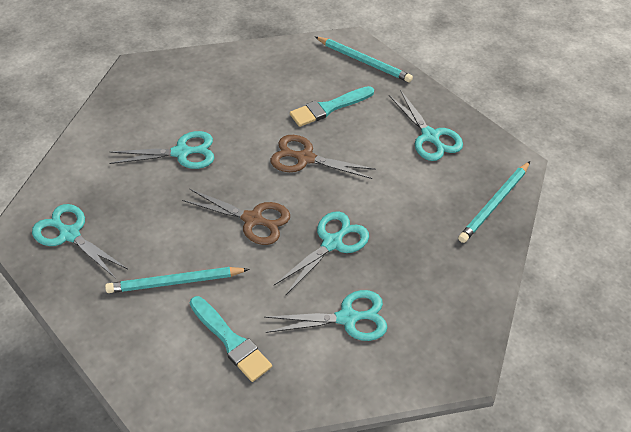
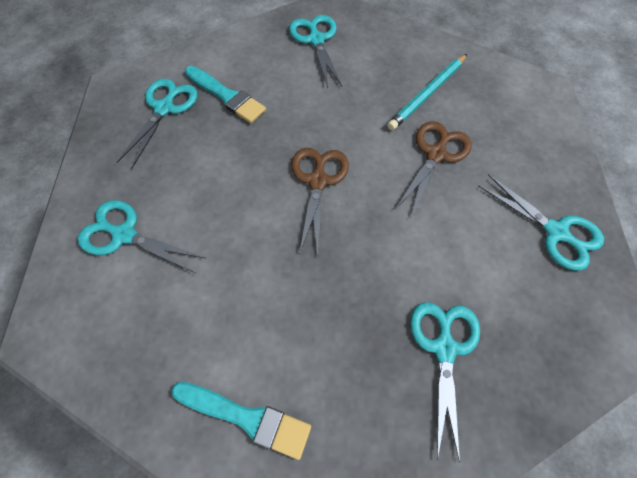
turquoise pencil: [105,267,249,293] [315,37,413,82] [458,161,530,243] = 3 -> [387,54,467,130] = 1

